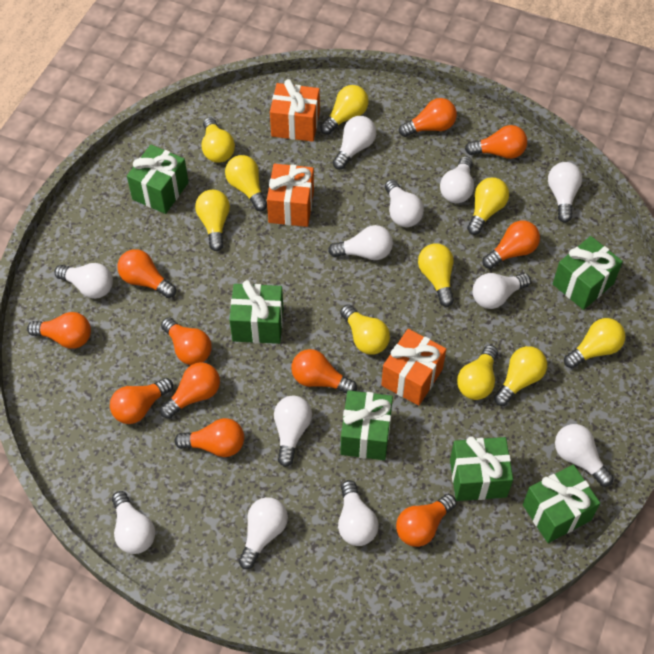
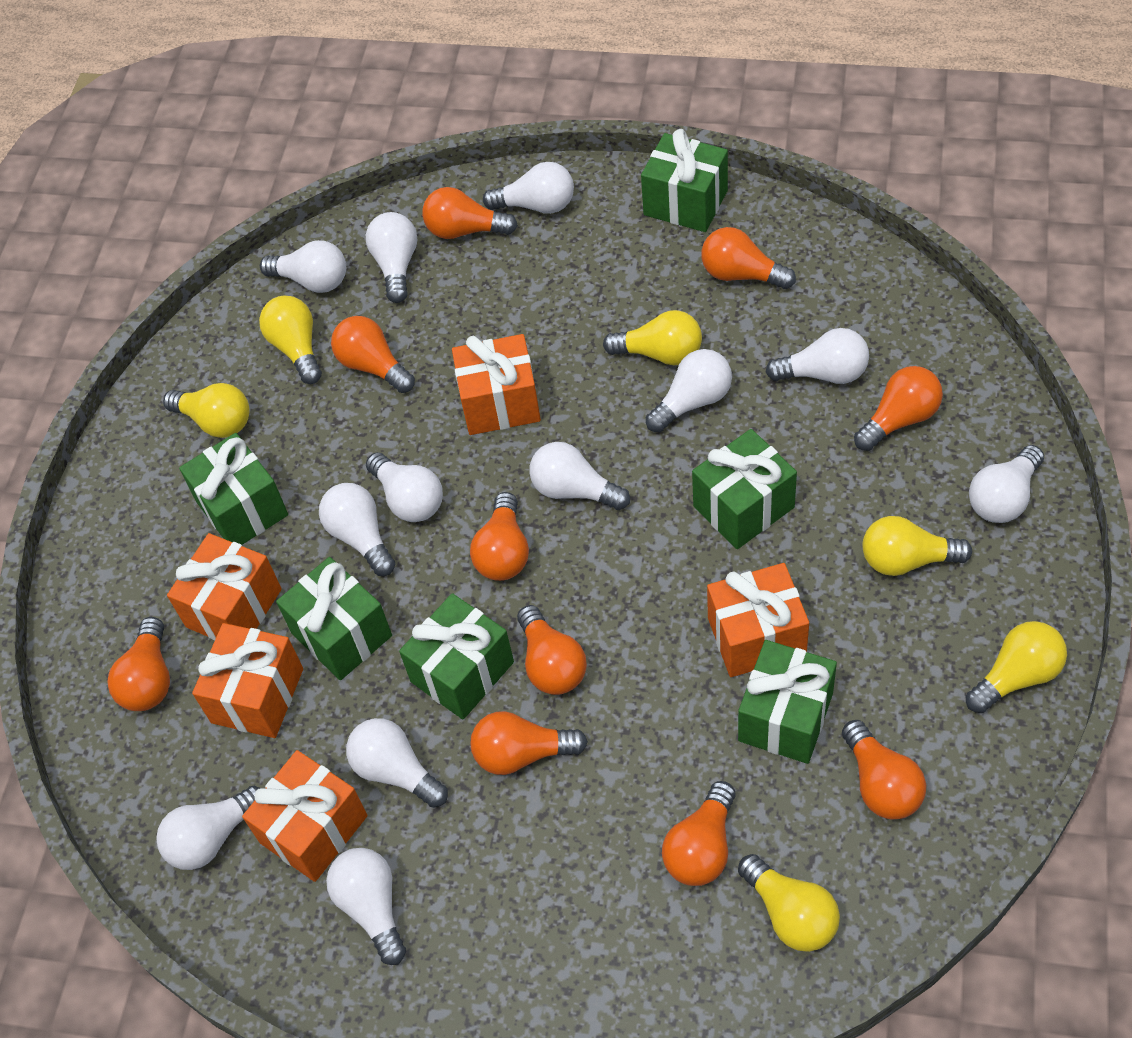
orange gift: [267,164,314,227] [270,79,320,142] [381,329,446,406] = 3 -> [167,533,282,640] [192,623,303,738] [242,750,367,882] [452,334,541,435] [707,563,809,677] = 5
orange light bulb: [27,312,91,349] [110,378,173,424] [117,249,176,298] [160,362,220,419] [161,317,212,365] [174,418,244,457] [291,349,357,394] [396,494,457,547] [399,98,457,137] [465,125,527,159] [482,220,540,269] = 11 -> [107,617,170,711] [331,316,415,393] [422,187,518,239] [470,492,529,581] [471,711,588,775] [517,605,587,695] [662,781,736,886] [701,227,796,289] [842,720,926,820] [854,366,943,451] = 10
yellow light bulb: [195,190,230,251] [202,117,235,163] [225,155,267,211] [320,85,369,135] [340,305,390,355] [418,243,454,307] [457,345,498,400] [467,177,509,235] [494,346,547,406] [564,318,625,368] = 10 -> [163,383,249,438] [259,296,322,384] [603,310,702,365] [738,854,840,952] [862,516,972,576] [966,621,1067,713] = 6

